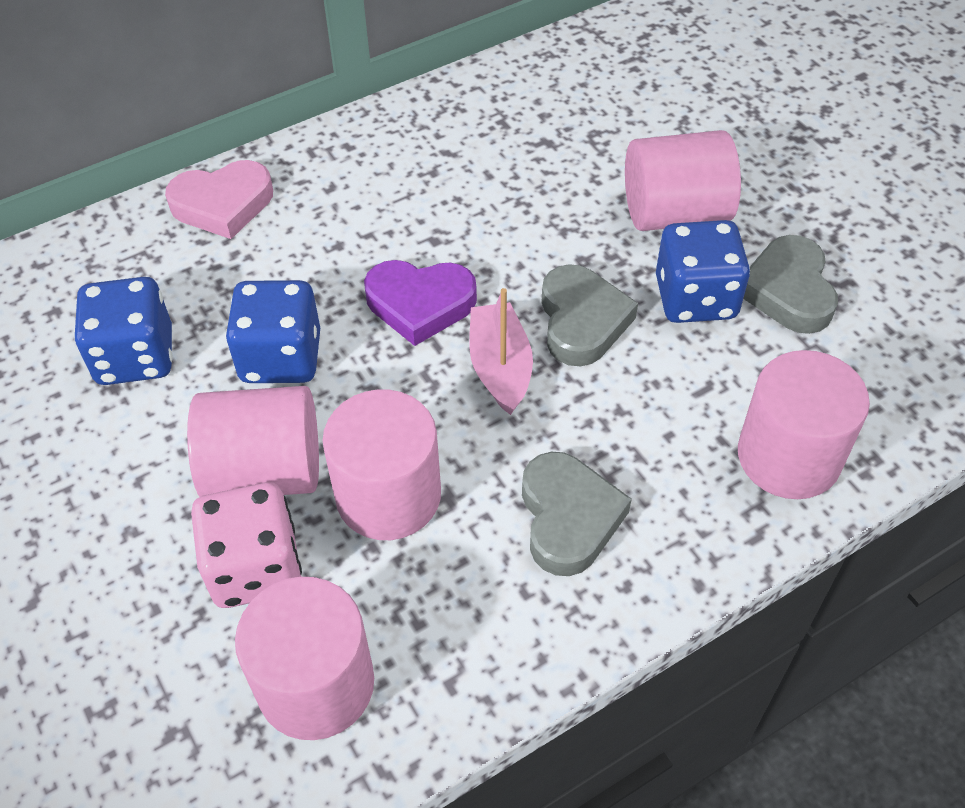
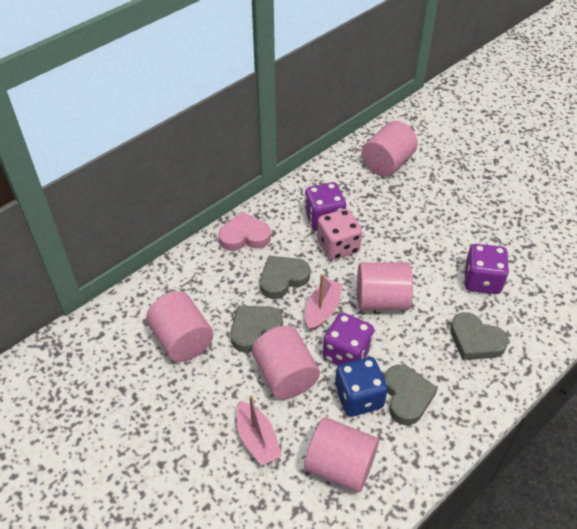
blue dice: [74,277,173,385] [226,280,320,383] [656,220,750,323] = 3 -> [335,357,388,417] = 1
grey heart: [522,452,632,576] [541,264,638,366] [743,235,838,334] = 3 -> [230,306,283,352] [260,256,310,299] [384,365,438,425] [450,312,509,360] = 4
pink boat: [469,288,533,415] = 1 -> [237,395,282,466] [305,274,343,331] = 2
purple dice: none = 0 -> [304,182,346,231] [323,312,374,366] [464,244,509,294] = 3
purple heart: [364,260,477,346] = 1 -> none = 0

